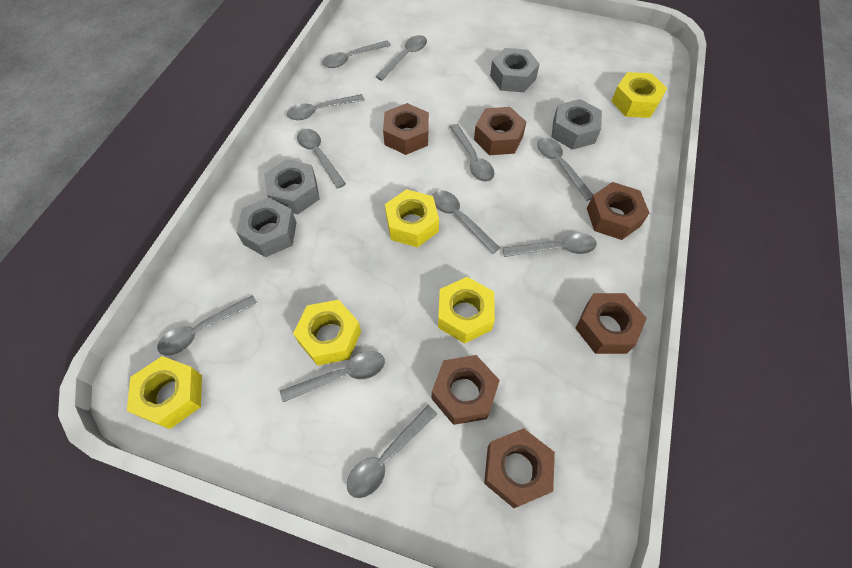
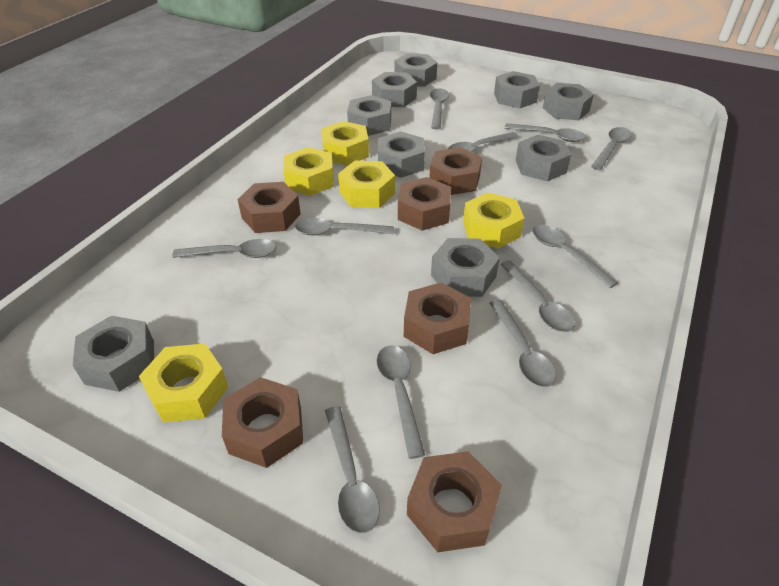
grey nut: [236,198,297,257] [264,159,320,214] [490,48,540,92] [552,99,602,150] = 4 -> [73,316,154,392] [347,95,391,136] [372,72,417,107] [378,131,425,178] [394,53,437,87] [431,238,500,297] [494,71,540,108] [516,135,571,181] [543,83,594,120] = 9

